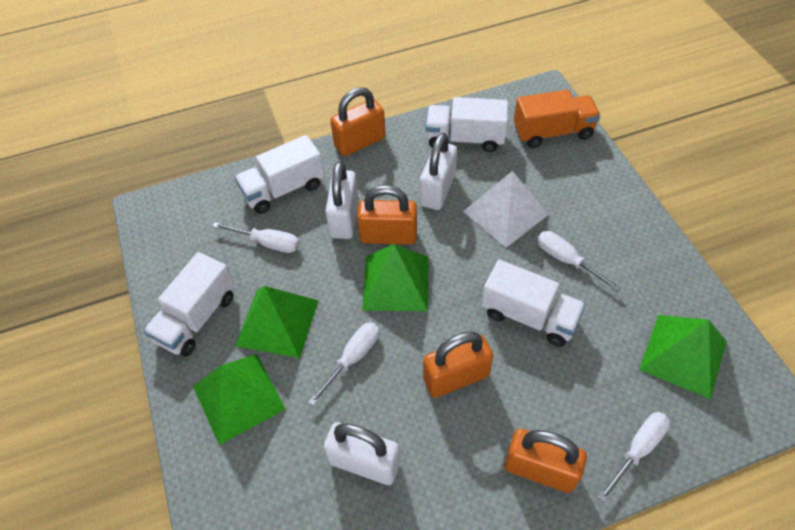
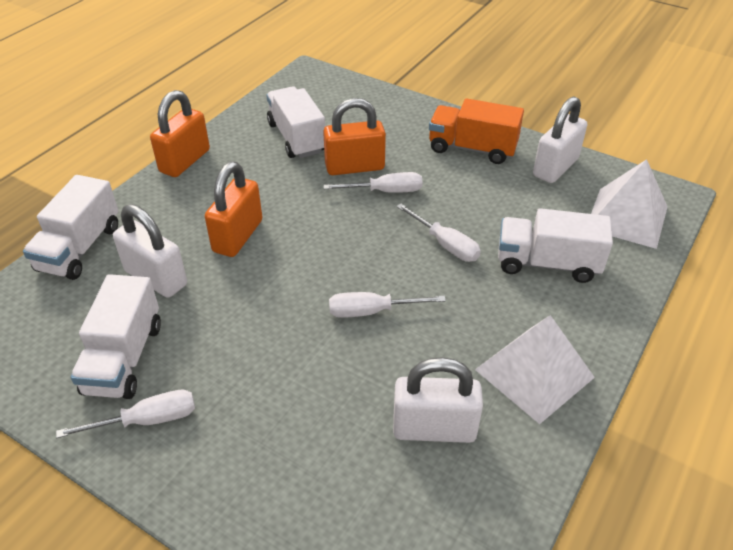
green pyramid: [193,354,286,445] [235,286,319,358] [362,244,428,311] [639,315,727,399] = 4 -> none = 0
orange padlock: [330,87,386,156] [357,185,417,244] [423,332,493,398] [505,429,587,493] = 4 -> [150,90,210,177] [205,162,262,257] [323,98,386,175] = 3
white pyramid: [463,171,548,248] = 1 -> [475,315,595,424] [591,159,667,249] = 2

